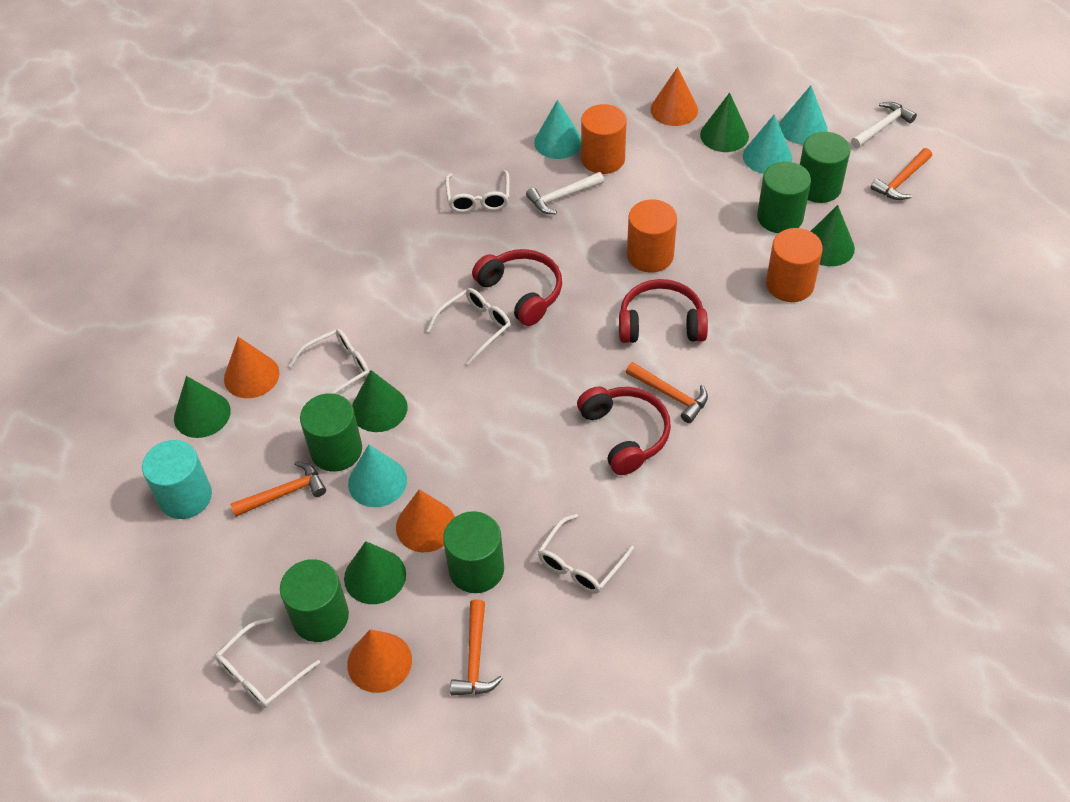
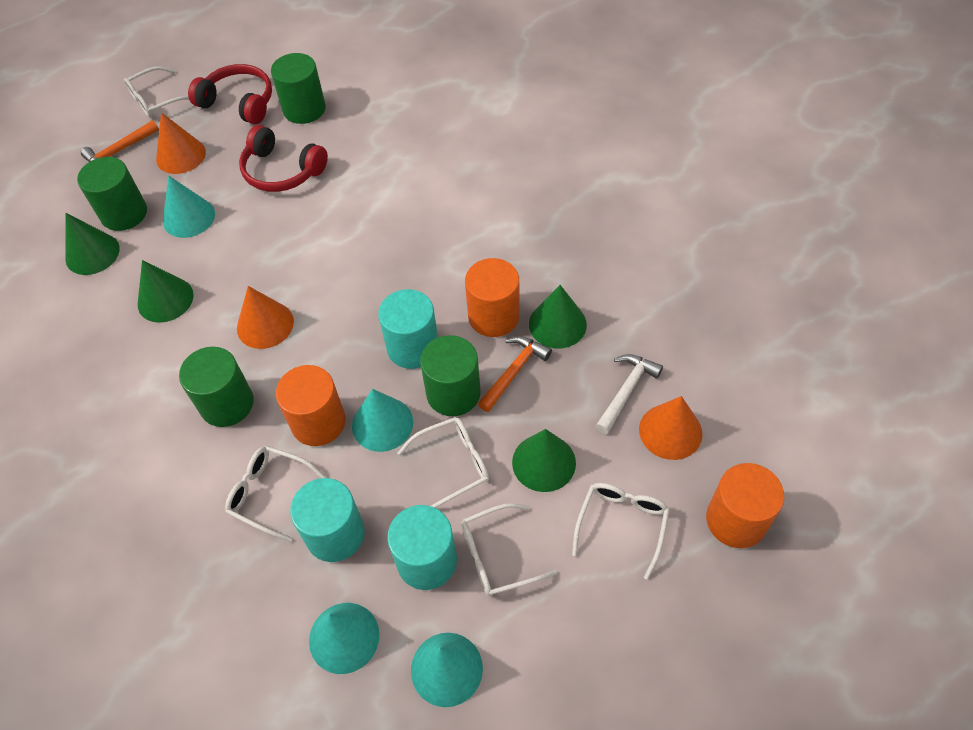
green cone: [174,376,231,438] [344,541,406,604] [352,370,408,432] [700,93,749,152] [811,205,855,266] = 5 -> [65,213,120,275] [137,260,194,323] [512,429,576,492] [529,285,587,348] = 4
green cylinder: [280,559,349,642] [300,393,362,472] [443,511,504,593] [757,161,811,233] [800,132,850,203] = 5 -> [77,157,147,231] [179,347,254,427] [271,53,326,124] [420,335,481,416] = 4
orange cone: [224,337,280,398] [347,629,412,693] [396,489,455,552] [650,67,698,126] = 4 -> [156,112,206,174] [237,286,294,349] [639,396,703,460] = 3
orange hammer: [230,461,326,517] [450,599,503,695] [626,362,708,423] [870,148,932,200] = 4 -> [81,120,159,162] [478,336,552,412] = 2
red headphones: [472,249,562,326] [577,387,671,475] [619,279,708,343] = 3 -> [188,64,272,124] [239,125,328,192] = 2
turquoise cylinder: [142,440,212,519] = 1 -> [290,478,365,562] [378,289,438,369] [387,505,457,590] = 3
white hammer: [526,172,604,214] [851,102,917,148] = 2 -> [596,354,663,434] = 1

